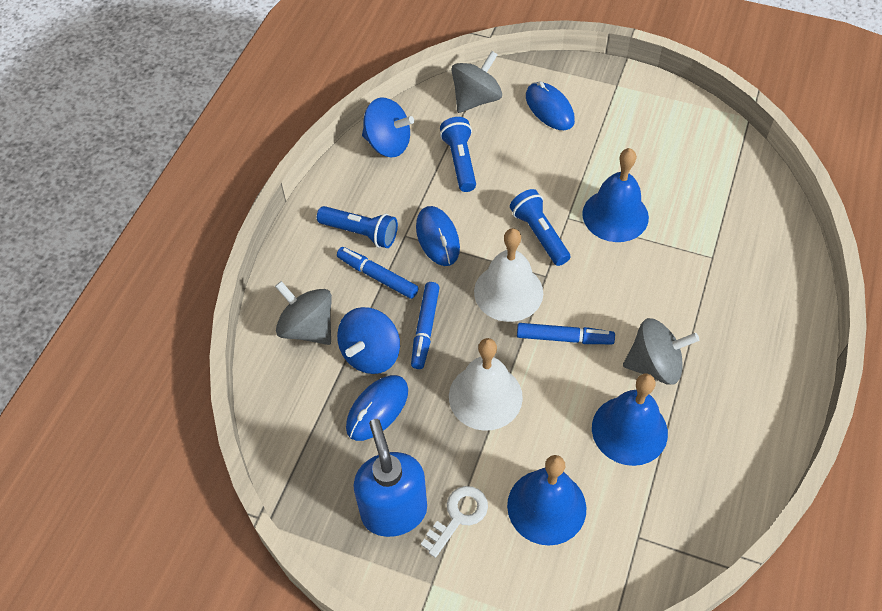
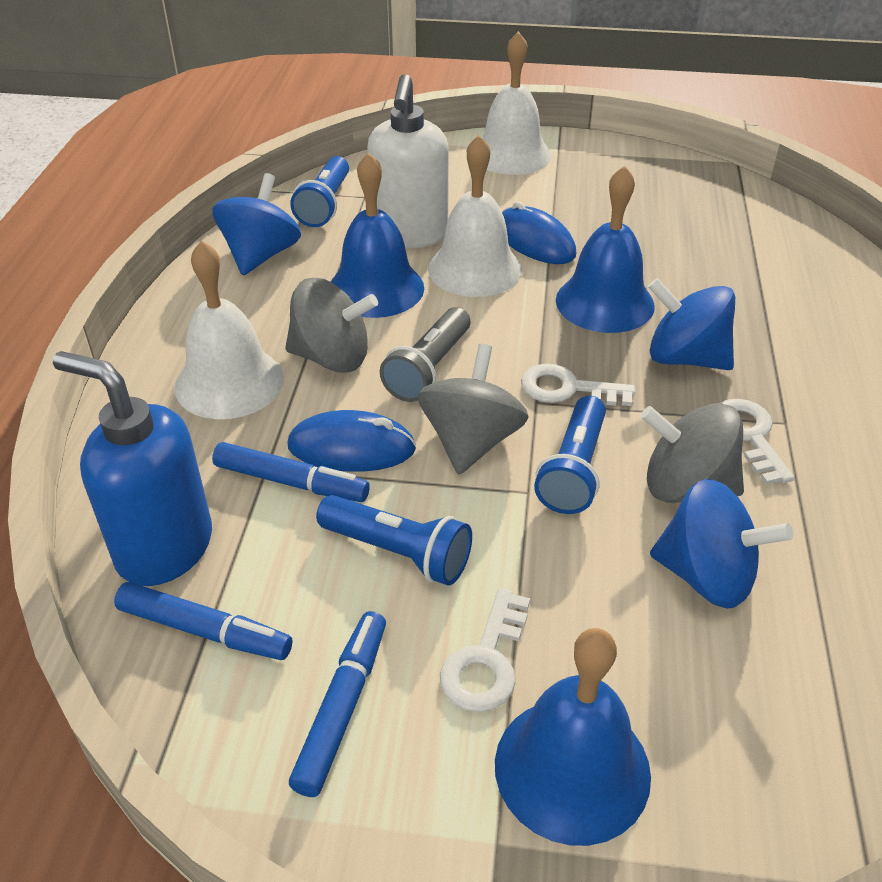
blue mouse: [346,375,408,441] [416,206,460,266] [526,81,575,130] = 3 -> [287,410,416,472] [502,201,577,264] = 2
blue spinning top: [337,307,400,374] [362,98,414,157] = 2 -> [212,173,301,275] [648,278,735,370] [650,479,793,608] = 3
grey flashlight: none = 0 -> [380,307,470,402] = 1
white bell: [449,338,523,431] [474,228,543,322] = 2 -> [175,240,284,419] [428,135,522,297] [482,31,552,175] = 3
white key: [421,486,488,558] = 1 -> [440,588,530,712] [521,364,635,406] [720,399,795,485] = 3
white soap dispenser: none = 0 -> [367,74,449,248] = 1

